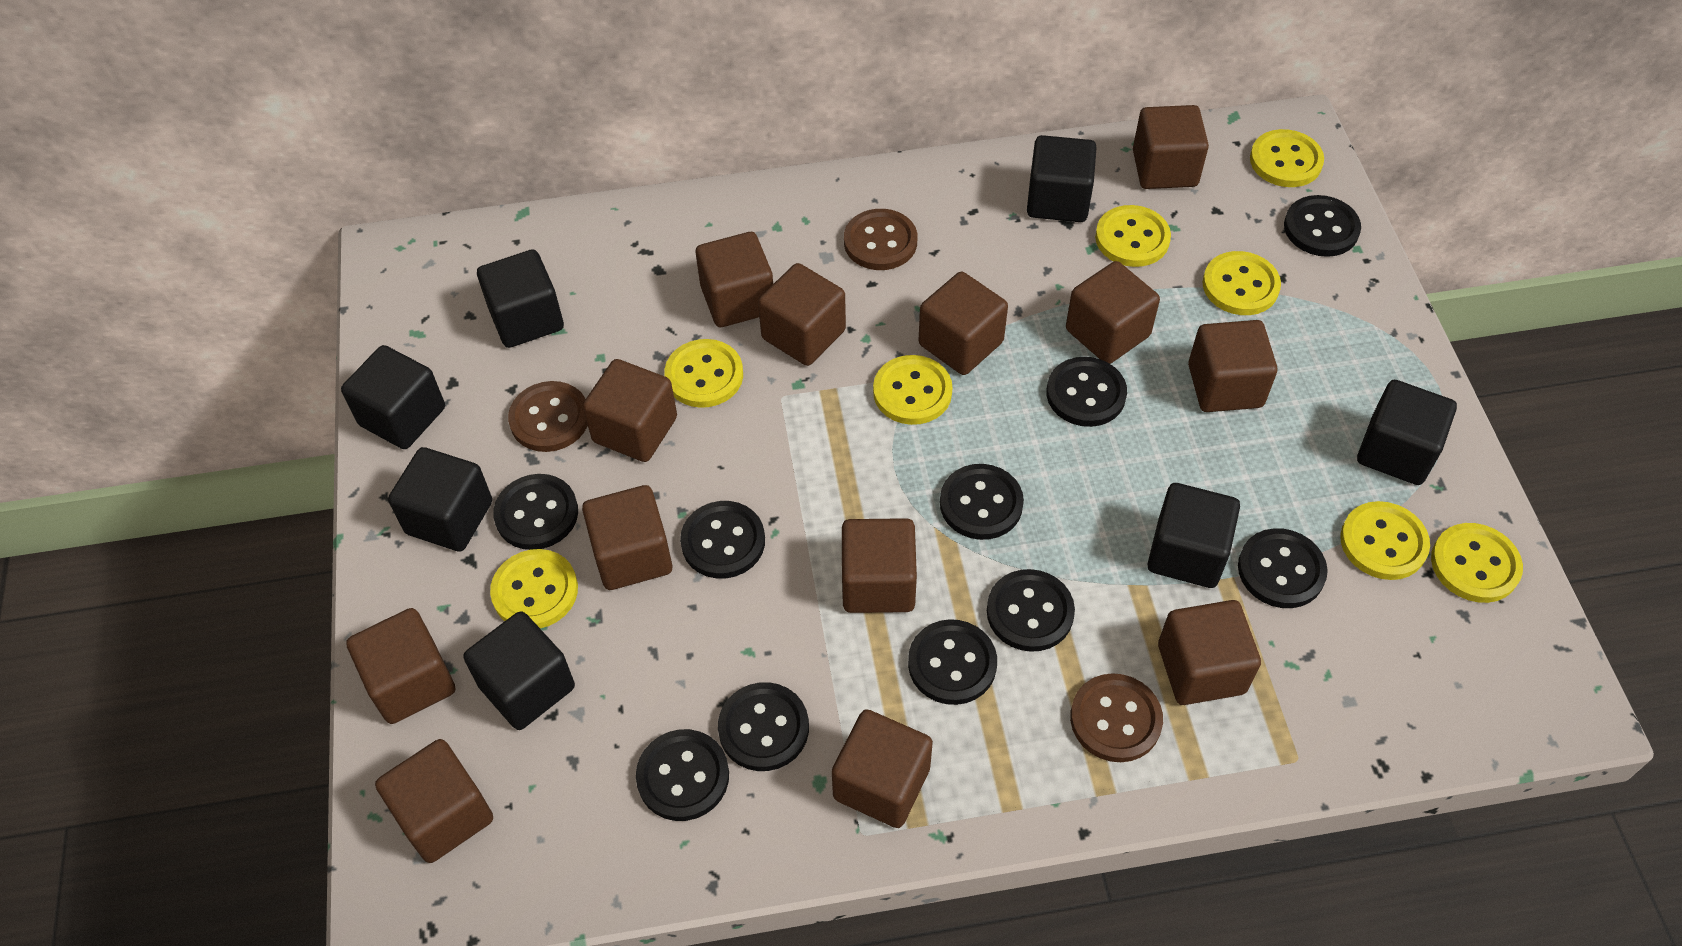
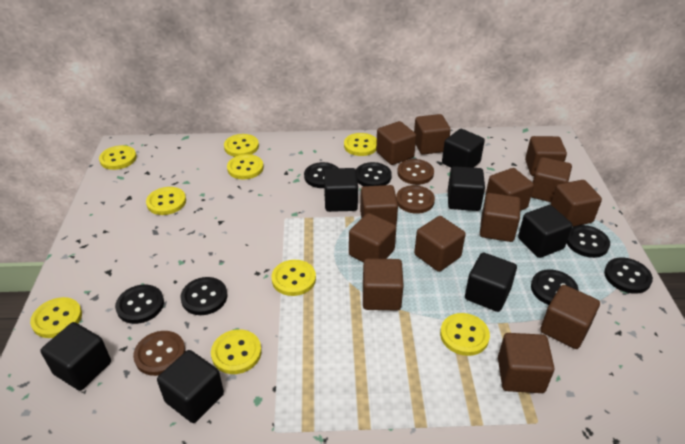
black button: [493,474,578,550] [636,729,729,821] [680,501,765,578] [718,682,809,771] [908,619,997,705] [940,464,1024,540] [987,569,1075,652] [1047,357,1127,427] [1238,528,1328,608] [1284,195,1361,257] = 10 -> [115,285,164,324] [180,277,227,315] [304,162,338,188] [356,162,392,186] [531,269,579,305] [567,225,610,258] [604,258,653,294] = 7
yellow button: [490,549,578,628] [664,339,743,408] [873,355,953,425] [1095,205,1171,267] [1202,251,1281,315] [1250,129,1324,187] [1340,501,1430,580] [1431,523,1523,603] = 8 -> [30,297,82,338] [99,145,137,170] [146,187,186,215] [211,329,262,374] [224,134,259,157] [227,154,264,180] [271,260,316,296] [344,133,377,156] [440,313,490,356] = 9

